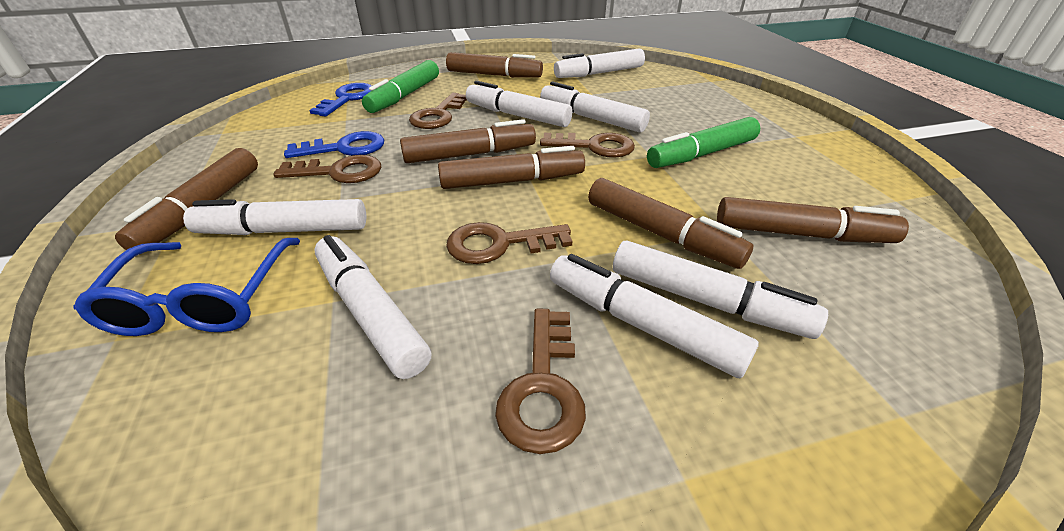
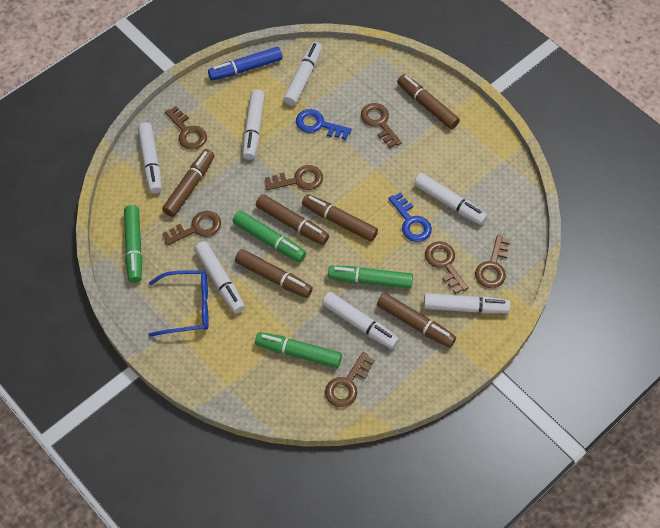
blue marker: none = 0 -> [208,47,283,81] = 1
brown key: [273,155,381,183] [409,93,467,129] [446,222,572,264] [495,309,586,454] [540,133,635,158] = 5 -> [162,211,221,245] [165,106,207,150] [265,165,323,190] [325,352,375,407] [361,103,402,148] [425,242,468,294] [475,235,511,288] = 7
green marker: [362,60,439,113] [647,117,760,168] = 2 -> [124,205,142,283] [233,211,306,262] [255,332,342,368] [328,266,413,289] = 4

